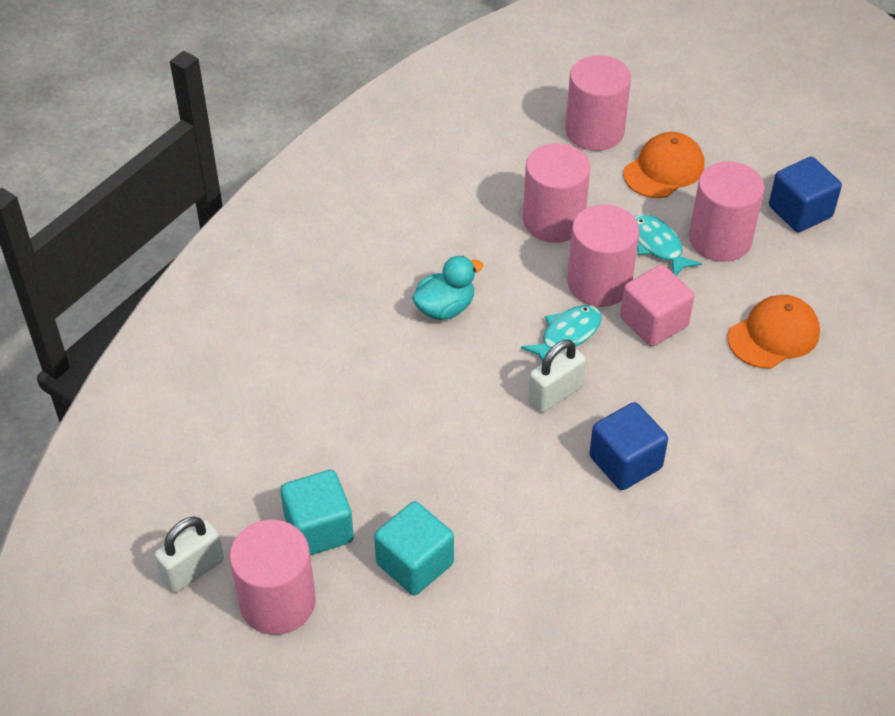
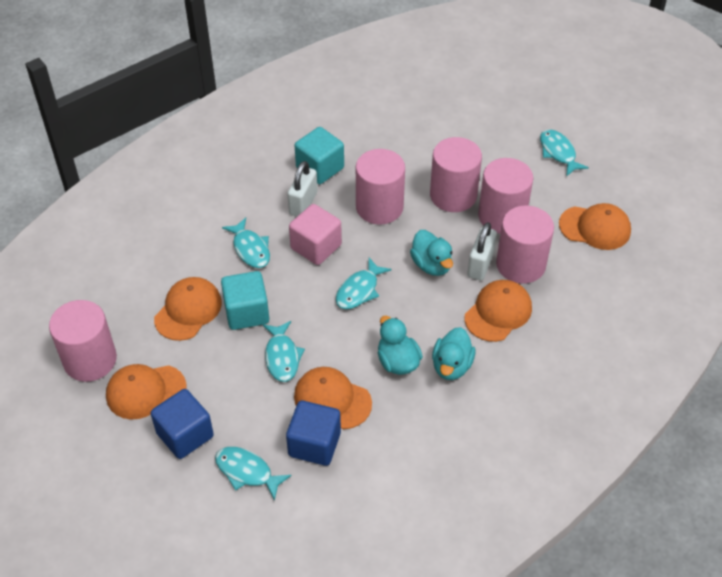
orange cap: [623,132,704,198] [728,295,820,368] = 2 -> [106,364,187,420] [154,277,222,341] [294,367,372,429] [465,280,532,342] [559,203,631,250] = 5
turquoise duck: [412,256,484,320] = 1 -> [378,316,423,375] [410,230,453,276] [432,327,475,380] = 3
turquoise fish: [521,305,602,362] [634,214,702,275] = 2 -> [215,447,292,501] [222,218,270,268] [263,321,305,382] [336,258,391,309] [540,129,589,177] = 5

